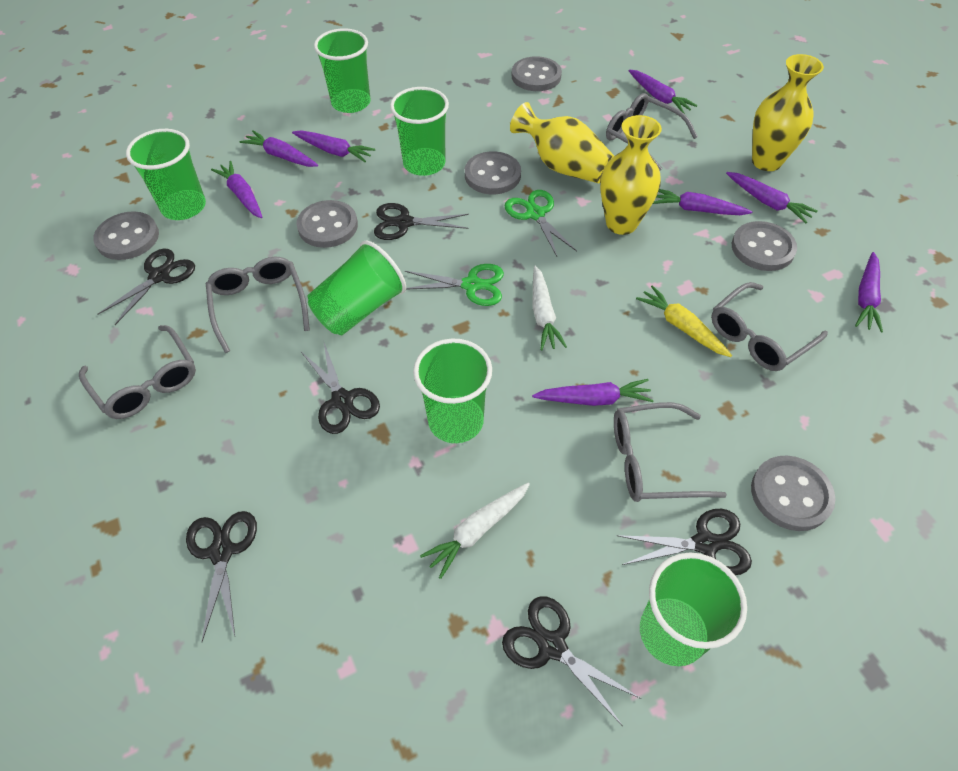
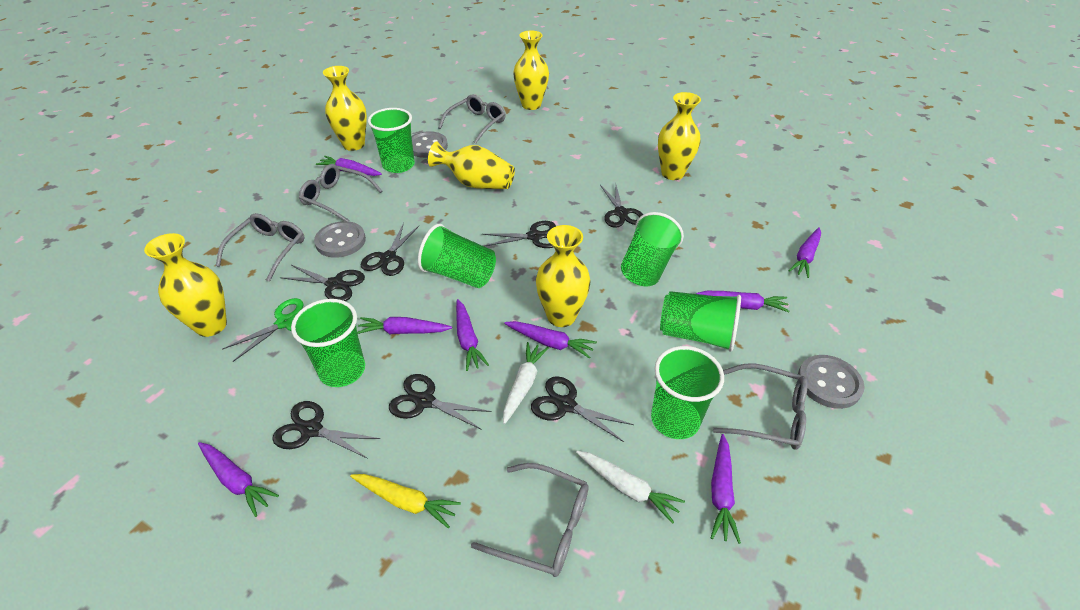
black scissors: [98,249,195,325] [186,511,257,642] [301,343,380,434] [374,203,469,240] [502,596,642,725] [616,509,752,575] = 6 -> [272,401,380,459] [280,265,365,301] [361,223,419,276] [389,374,492,430] [482,221,556,248] [531,376,634,442] [600,182,643,228] = 7
green scissors: [405,264,504,306] [505,190,577,256] = 2 -> [222,298,304,362] = 1
grey button: [93,211,159,260] [296,200,358,248] [465,151,521,194] [512,56,562,91] [732,221,797,271] [751,456,835,531] = 6 -> [314,221,366,258] [411,131,448,158] [798,355,865,409] = 3
yellow vase: [510,102,614,183] [600,115,662,235] [752,54,824,171] = 3 -> [144,233,227,337] [323,66,367,151] [428,141,515,189] [513,30,549,110] [536,225,591,327] [658,92,701,180] = 6

